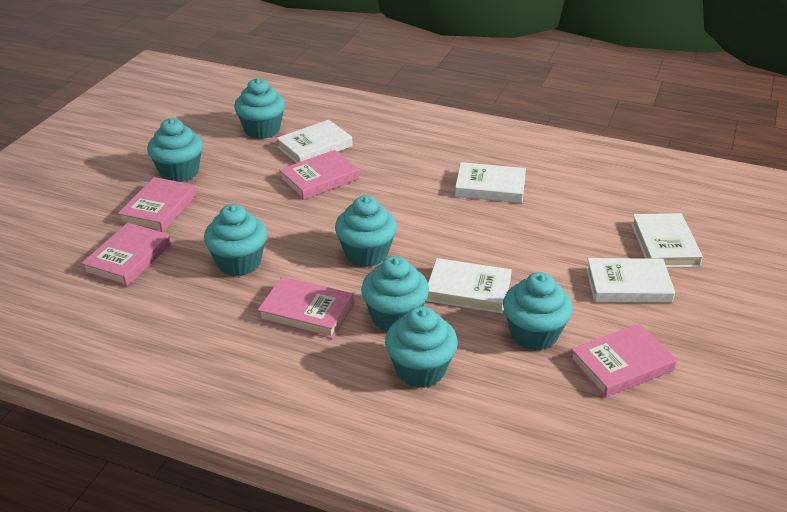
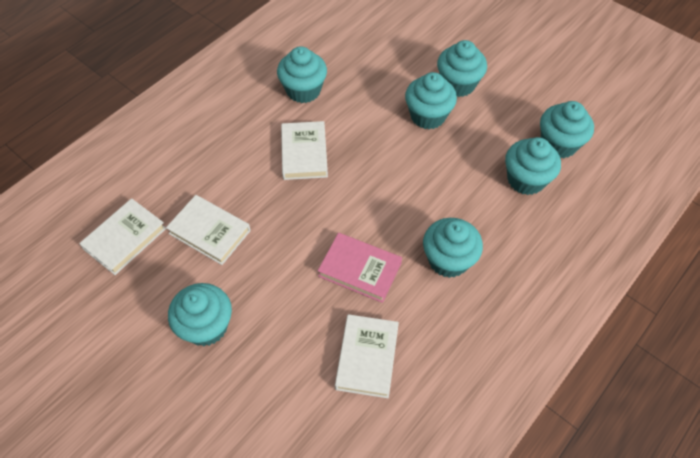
pink book: [81,223,171,287] [118,177,196,232] [258,277,354,339] [279,150,359,200] [570,324,677,398] = 5 -> [318,233,402,303] = 1
white book: [277,120,353,163] [426,258,512,314] [455,162,526,203] [586,258,675,303] [631,213,703,268] = 5 -> [79,198,166,275] [166,195,251,265] [281,121,328,180] [335,314,399,398] = 4

